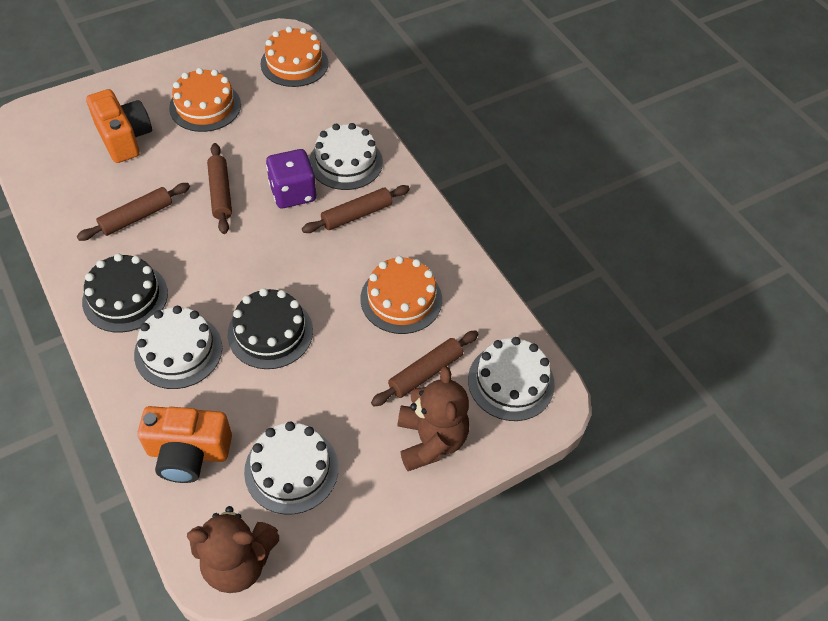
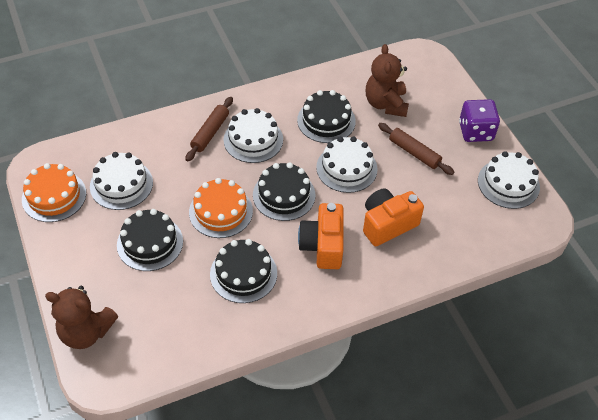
black cake: [82,253,168,333] [228,288,313,369] = 2 -> [117,209,183,271] [210,239,277,303] [253,162,316,221] [297,90,356,143] = 4
brown rolling pin: [77,183,190,241] [207,143,232,234] [302,185,410,233] [371,330,478,407] = 4 -> [185,97,233,161] [378,123,454,175] = 2
orange cake: [169,68,241,132] [261,26,328,87] [360,256,442,334] = 3 -> [22,163,86,222] [189,178,253,238] = 2

